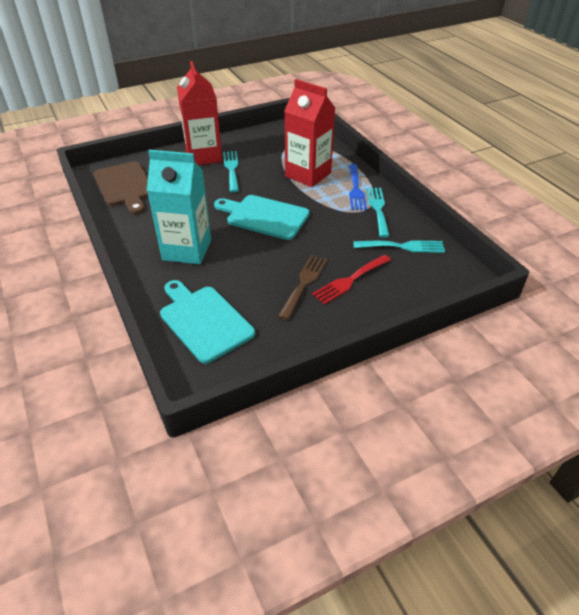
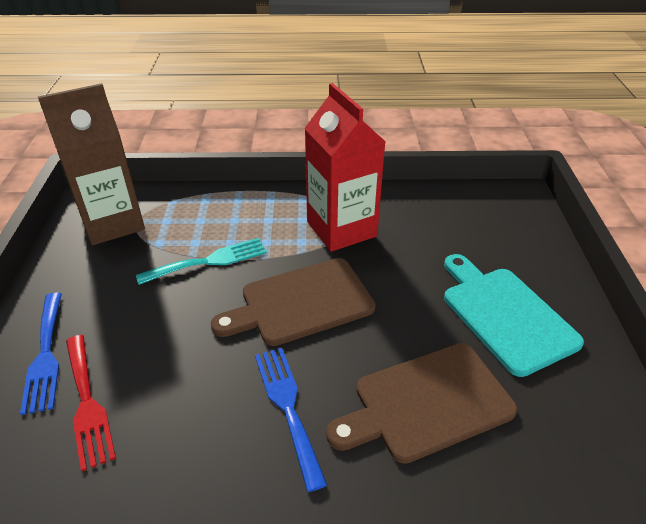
blue fork: [348,164,367,210] = 1 -> [20,293,62,415] [255,348,327,492] = 2
brown carton: none = 0 -> [38,83,145,245] = 1
brown cutting board: [94,161,148,214] = 1 -> [211,258,376,346] [326,343,517,464] = 2
brown fork: [278,255,327,320] = 1 -> none = 0
red carton: [177,61,222,165] [284,79,335,187] = 2 -> [304,83,386,252] = 1
turquoise carton: [147,150,211,264] = 1 -> none = 0
turquoise cutting board: [160,280,255,364] [214,195,310,240] = 2 -> [444,254,584,377] = 1
turquoise fork: [223,151,239,192] [353,240,445,253] [366,188,389,237] = 3 -> [136,238,267,285] = 1

